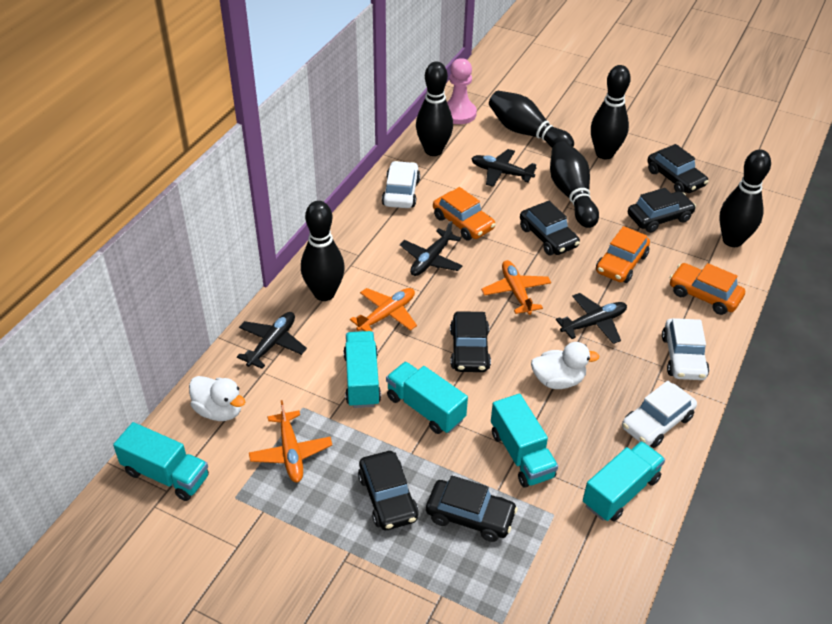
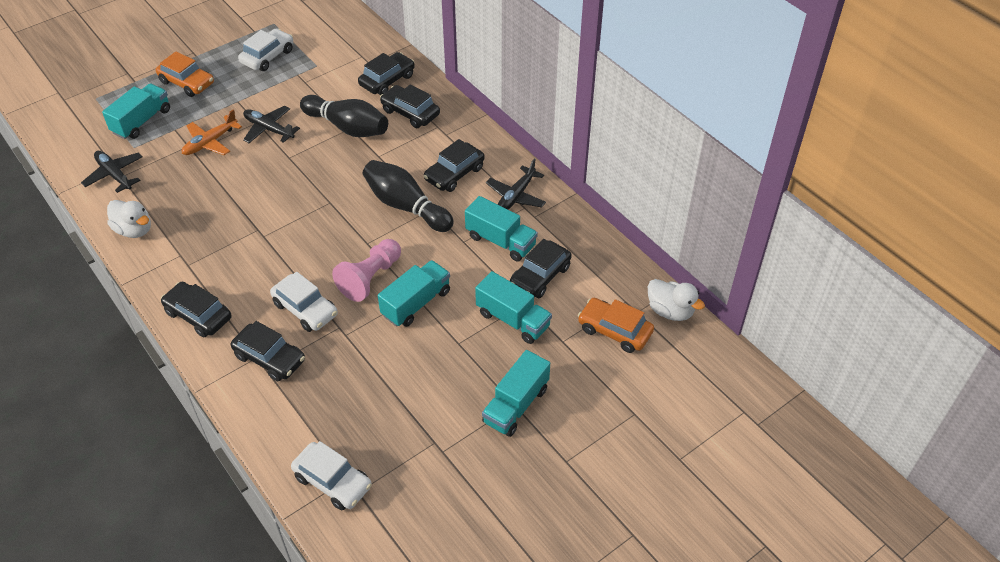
black bowling pin: [301,201,345,301] [416,62,453,156] [489,91,574,148] [550,141,599,228] [591,65,631,159] [719,149,771,247] = 6 -> [300,95,388,137] [363,160,454,232] = 2
black plane: [237,312,307,369] [400,221,463,276] [471,149,537,187] [556,293,627,344] = 4 -> [81,151,143,193] [243,106,300,143] [486,159,546,210] = 3
orange car: [433,187,495,240] [596,226,650,283] [670,263,745,315] = 3 -> [156,51,214,97] [578,298,654,353] = 2
orange plane: [249,400,332,482] [350,288,417,332] [481,260,551,315] = 3 -> [182,109,242,155] = 1

